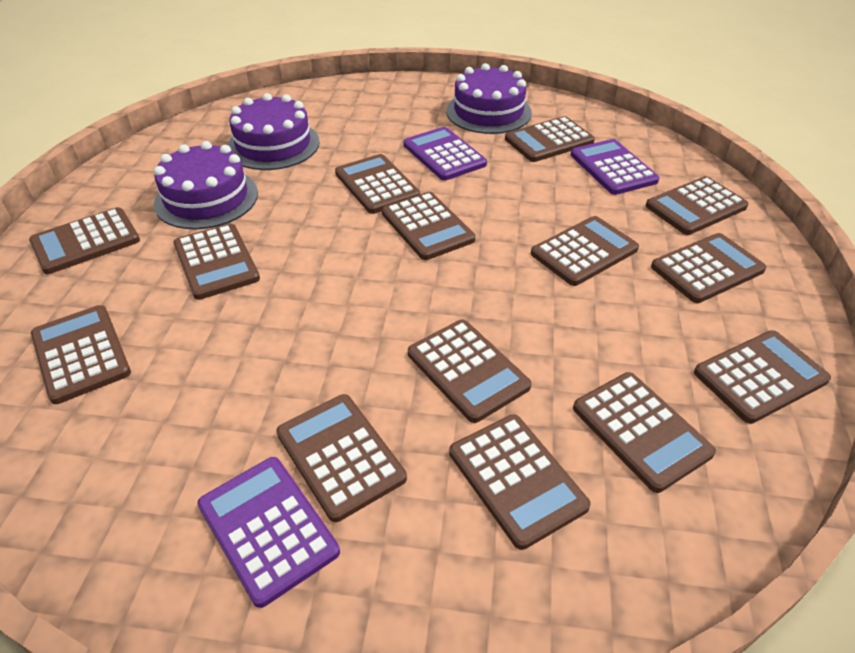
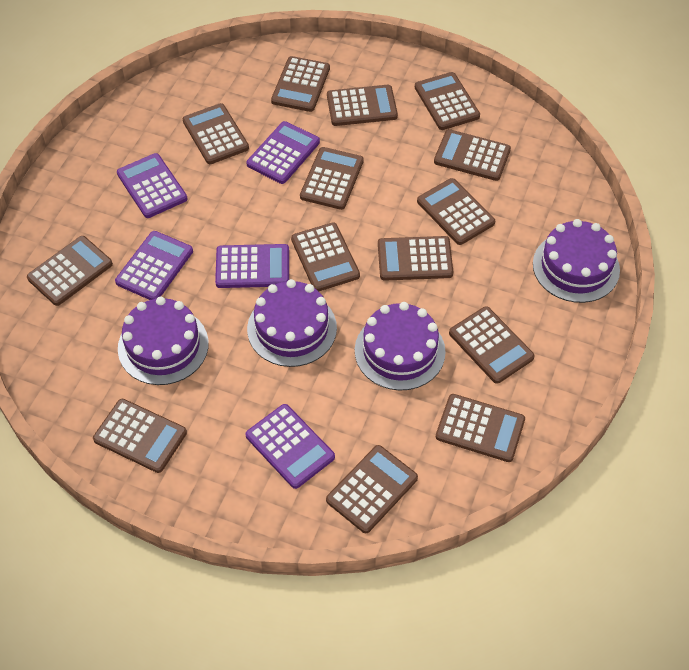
purple cake: [154,141,258,229] [227,93,320,170] [446,63,532,134] = 3 -> [118,296,209,385] [247,279,337,367] [355,302,446,391] [533,219,620,303] = 4
purple calculator: [197,457,340,608] [403,127,487,181] [571,139,659,195] = 3 -> [115,231,193,300] [117,153,187,218] [215,244,289,288] [245,404,335,489] [246,121,320,184] = 5

